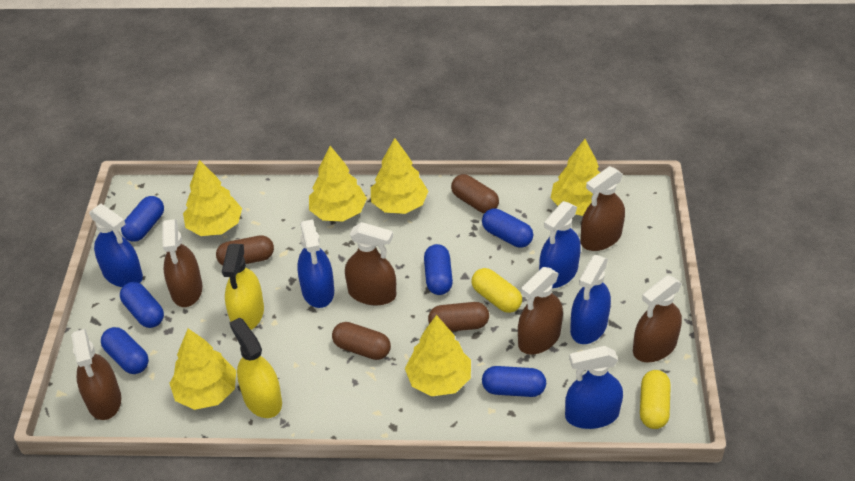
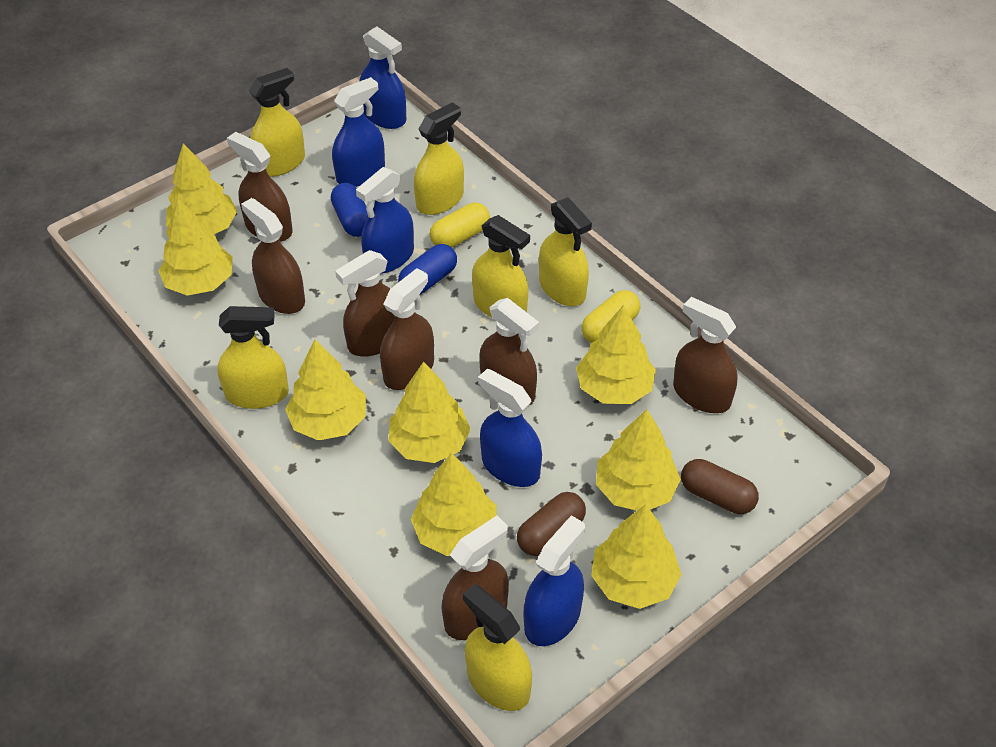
blue capsule: [101,327,149,374] [120,282,164,328] [121,196,164,242] [424,244,453,295] [482,208,533,248] [482,366,546,397] = 6 -> [331,183,368,237] [398,244,457,294] = 2
brown capsule: [216,235,274,265] [332,322,391,360] [428,302,489,332] [451,174,499,213] = 4 -> [517,492,586,556] [681,459,759,514] = 2
brown spray bottle: [71,329,121,420] [162,219,203,307] [345,222,396,305] [518,267,563,355] [581,166,625,251] [633,275,682,363] = 6 -> [227,132,293,242] [241,198,305,314] [335,250,394,357] [380,268,434,390] [441,516,509,640] [479,298,539,404] [673,297,738,413] = 7
yellow spray bottle: [222,244,264,330] [229,318,282,418] = 2 -> [217,306,289,409] [249,68,305,177] [414,102,464,215] [463,584,532,711] [472,215,530,318] [539,197,592,306] = 6
yellow tree: [169,329,236,410] [183,160,242,236] [309,146,367,222] [371,138,428,214] [405,315,471,396] [551,139,600,216] = 6 -> [158,198,233,296] [166,143,237,235] [285,340,366,441] [388,361,471,463] [411,453,497,556] [576,305,656,404] [591,504,682,609] [596,409,681,511] = 8

